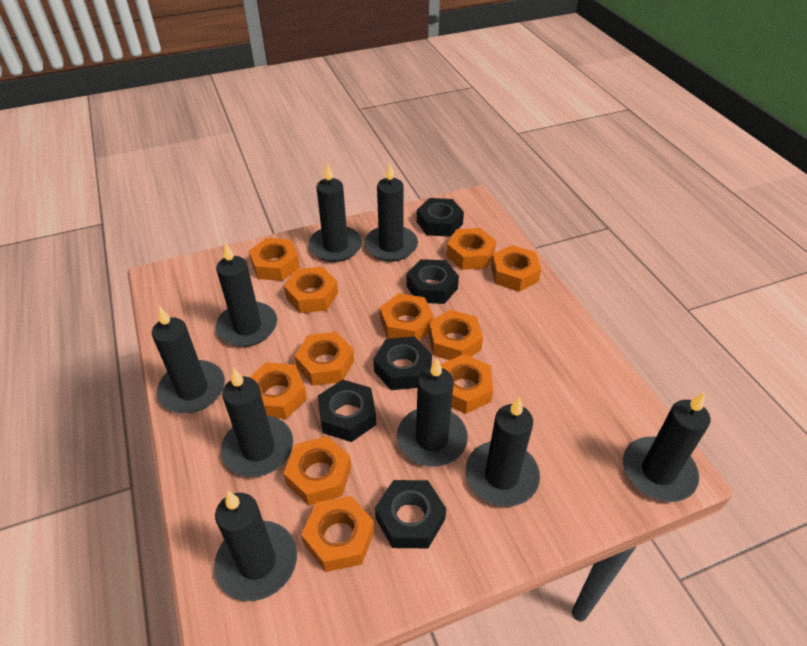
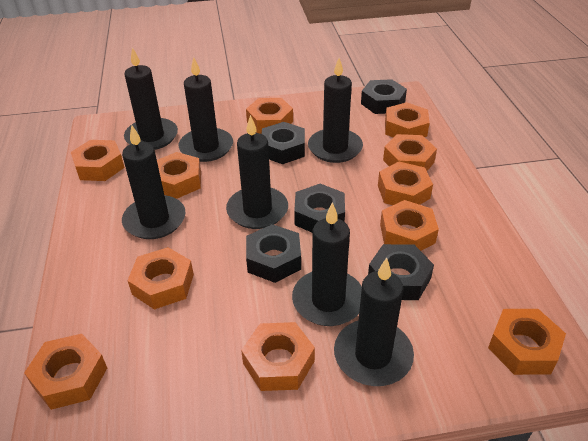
black candle: [152,306,225,413] [214,491,297,601] [216,242,277,347] [221,368,293,477] [309,163,362,262] [365,163,418,261] [397,358,468,467] [466,397,540,507] [623,392,710,502] = 9 -> [122,125,186,239] [124,47,178,150] [179,57,233,162] [226,115,288,229] [292,202,362,326] [308,58,363,163] [334,258,414,386] = 7

